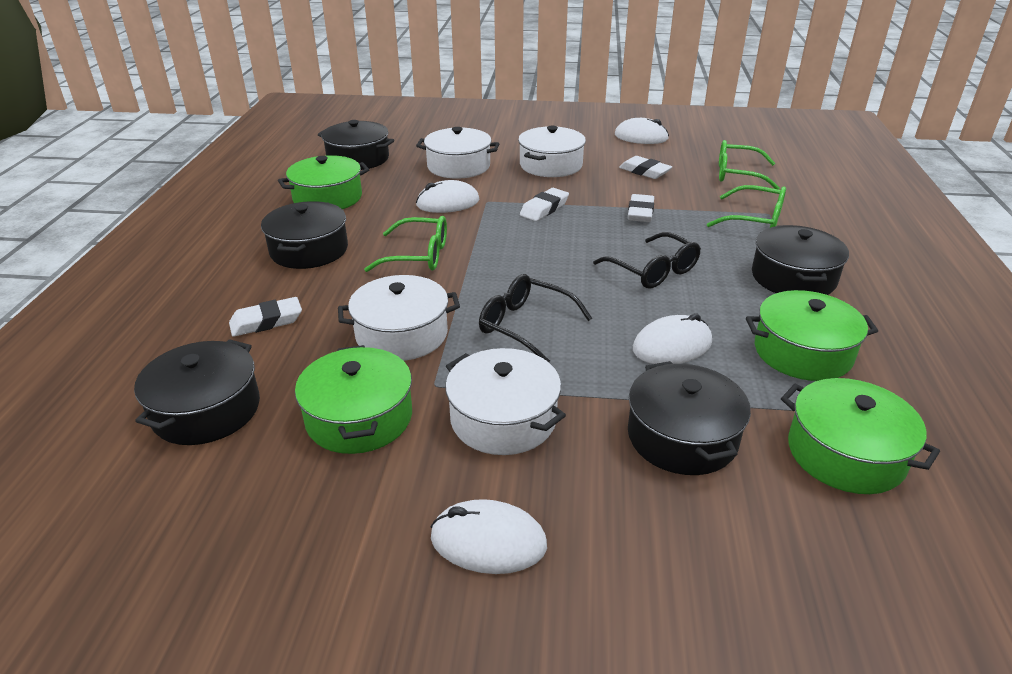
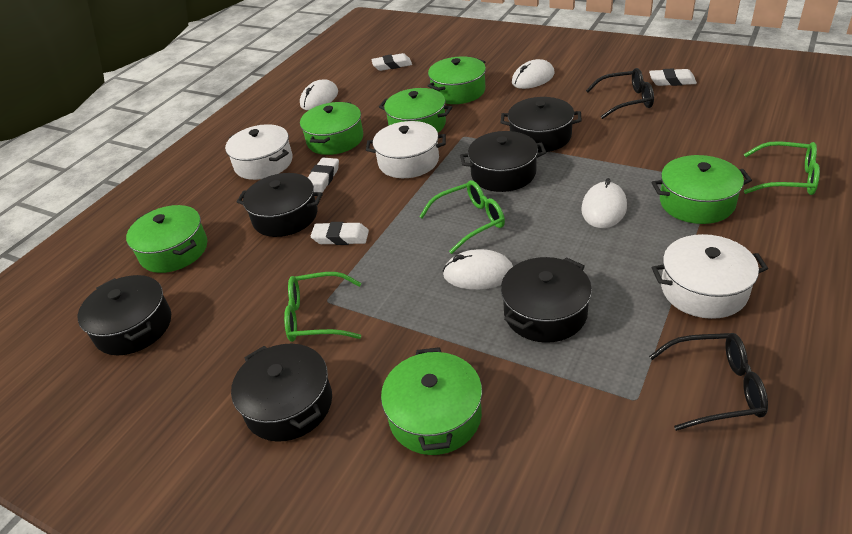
black pot: [134,339,260,445] [261,201,348,269] [318,120,394,170] [628,361,751,475] [752,225,849,295] = 5 -> [78,275,171,356] [231,344,332,442] [237,173,323,237] [460,131,546,192] [500,97,582,153] [501,257,592,343] = 6
green pot: [278,155,369,209] [295,345,412,454] [746,290,878,381] [781,378,940,494] = 4 -> [126,205,207,273] [300,102,363,155] [379,88,452,133] [381,347,482,455] [428,56,486,104] [651,155,752,224] = 6
white pot: [338,275,460,361] [416,127,499,179] [445,348,566,455] [518,126,586,177] = 4 -> [225,124,293,180] [366,121,446,178] [652,234,768,319] = 3

